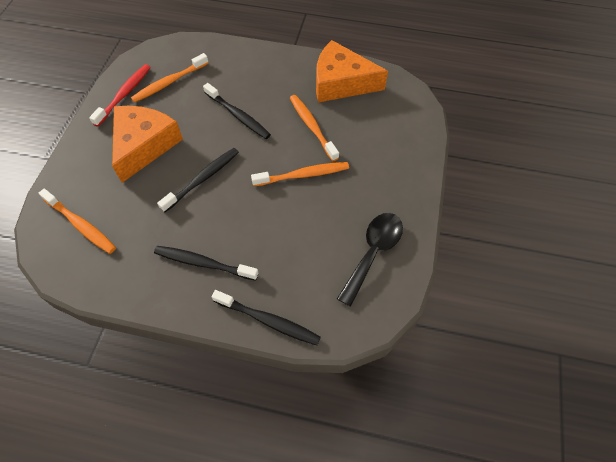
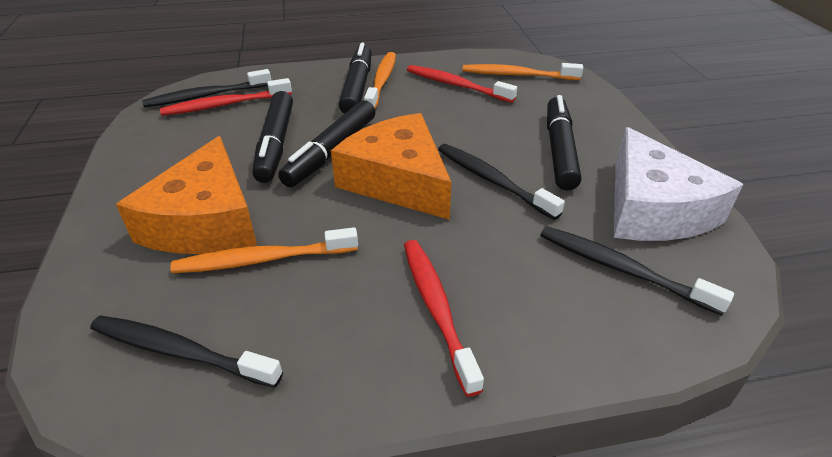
black marker: none = 0 -> [252,91,293,183] [278,100,376,187] [339,43,372,114] [547,95,581,191] = 4
black spoon: [337,213,403,307] = 1 -> none = 0
orange toothbrush: [38,189,116,254] [131,53,209,103] [251,162,349,186] [290,95,339,161] = 4 -> [170,227,358,273] [364,52,396,108] [462,63,583,80] = 3
red toothbrush: [89,64,151,127] = 1 -> [160,78,292,116] [404,240,484,397] [407,65,517,103] = 3
white cheese: none = 0 -> [614,127,743,241] = 1

